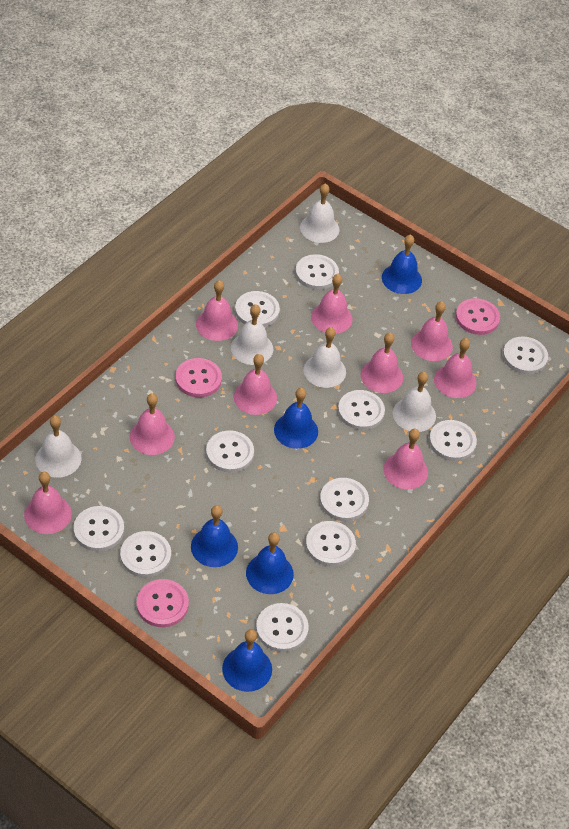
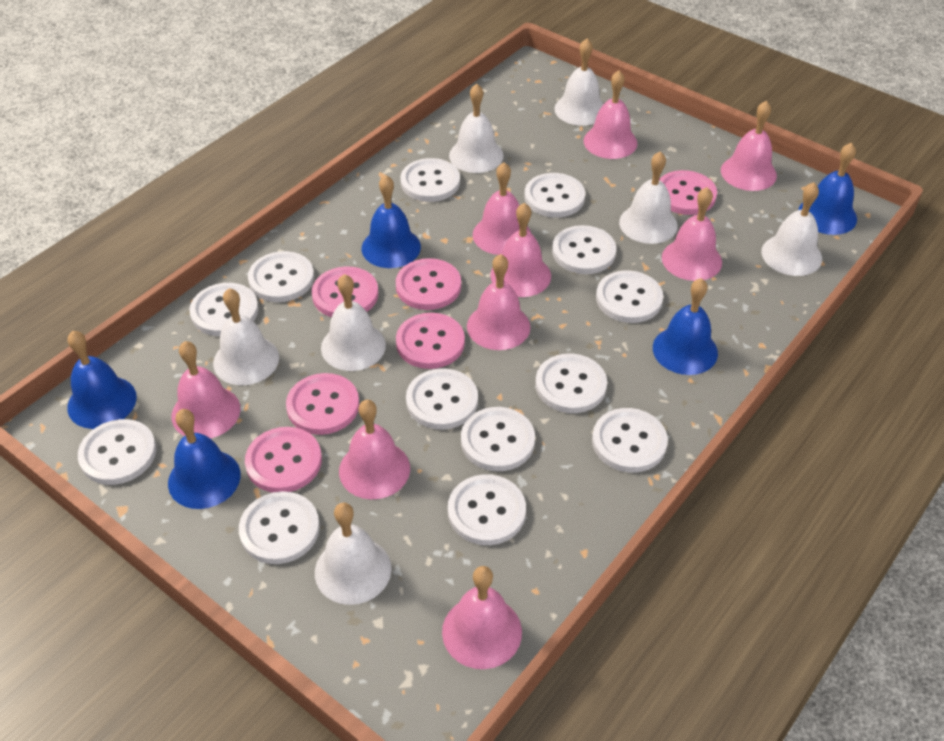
pink button: [137,579,189,627] [176,358,222,397] [456,298,500,335] = 3 -> [245,427,322,493] [286,373,359,435] [312,266,378,317] [396,258,461,310] [396,313,465,369] [659,170,717,215] = 6
white bell: [35,415,82,478] [231,304,273,365] [300,183,339,243] [303,327,346,388] [393,372,436,432] = 5 -> [213,288,279,385] [315,503,391,605] [321,274,386,371] [449,84,504,173] [554,39,603,126] [619,151,678,244] [761,182,822,276] = 7
white button: [73,506,124,551] [120,531,171,577] [206,430,254,473] [235,291,280,327] [256,603,309,652] [295,254,339,290] [306,521,356,566] [320,478,369,521] [338,390,385,430] [429,420,477,461] [503,336,548,374] = 11 -> [78,419,156,485] [189,283,259,336] [239,491,320,564] [248,251,314,302] [400,158,460,202] [406,368,478,430] [448,474,526,545] [461,407,535,471] [525,173,585,218] [535,354,607,413] [552,225,616,274] [592,408,668,472] [596,270,663,323] = 13

